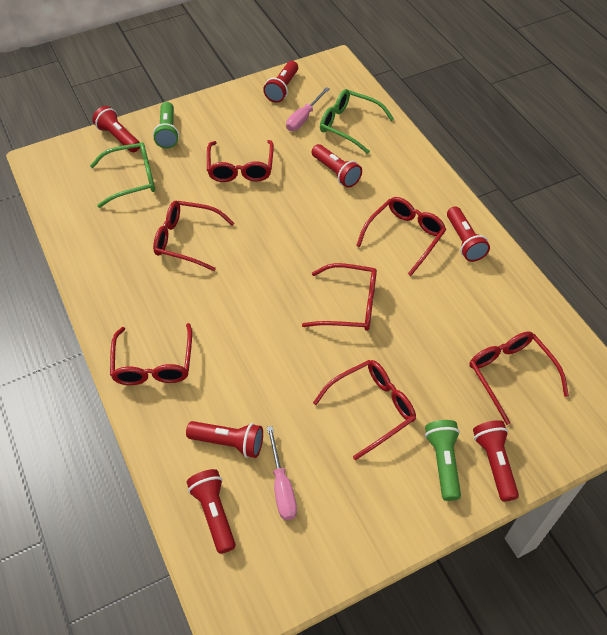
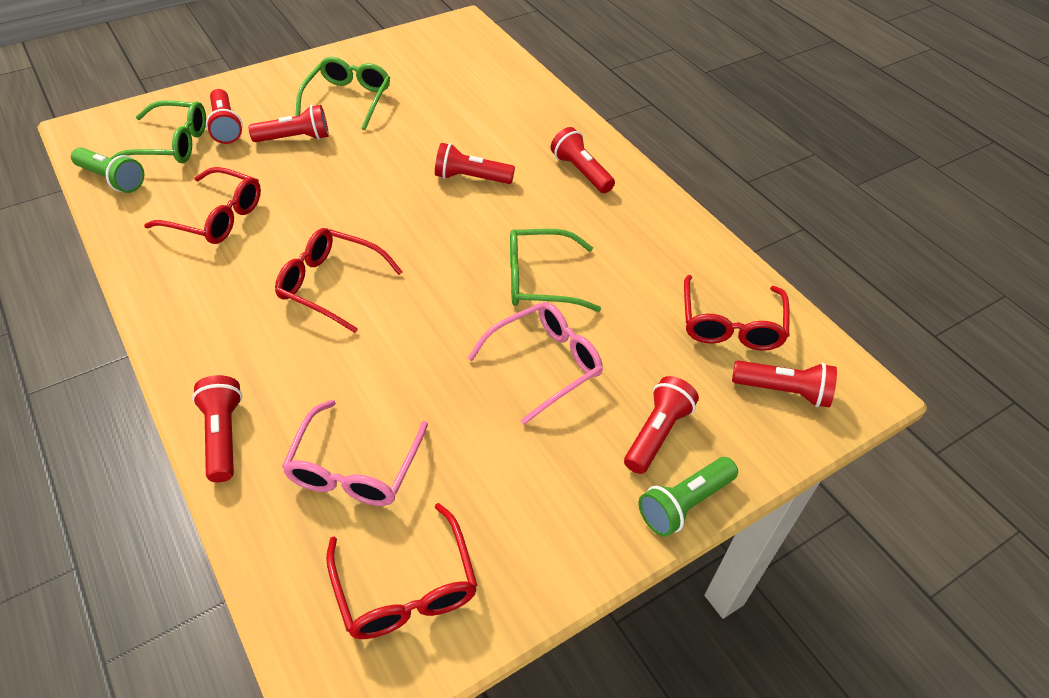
green glasses: [90,142,155,208] [320,89,394,154] = 2 -> [111,100,206,163] [295,57,390,130] [510,229,601,312] = 3
pink glasses: none = 0 -> [282,400,428,506] [468,302,603,425] = 2
pink screwdriver: [267,426,297,520] [286,87,330,131] = 2 -> none = 0
red glasses: [110,323,192,385] [153,201,235,271] [207,140,274,182] [302,263,377,331] [313,360,416,460] [356,197,446,276] [469,331,569,425] = 7 -> [144,167,261,244] [275,228,403,333] [326,503,478,639] [684,275,790,351] = 4

